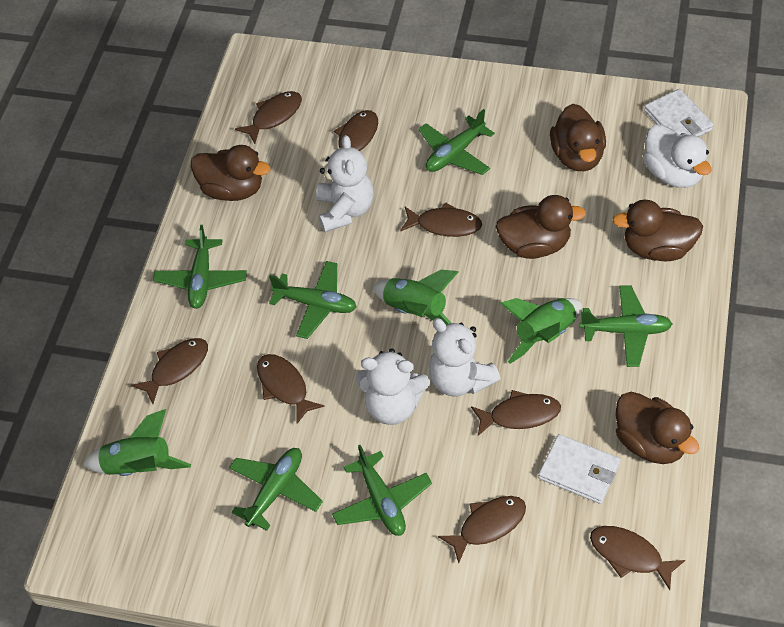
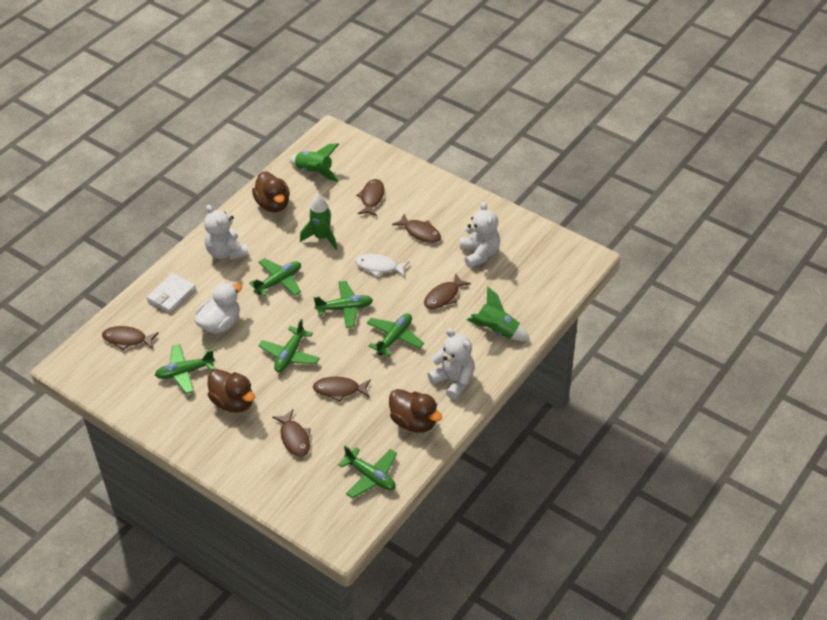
brown duck: [191,145,270,201] [496,195,586,259] [550,104,606,171] [612,200,703,261] [616,392,699,464] = 5 -> [208,369,255,413] [252,171,290,212] [389,389,442,433] = 3
brown fish: [131,338,208,404] [235,91,302,144] [257,354,325,424] [325,110,378,161] [400,202,482,237] [438,496,526,563] [471,390,561,436] [590,526,685,590] = 8 -> [102,326,159,351] [272,410,311,457] [313,377,371,402] [356,179,384,216] [392,214,441,243] [424,274,471,309] = 6
white fish: none = 0 -> [355,254,409,277] = 1
white wallet: [538,434,621,504] [644,89,714,137] = 2 -> [147,273,196,313] = 1

